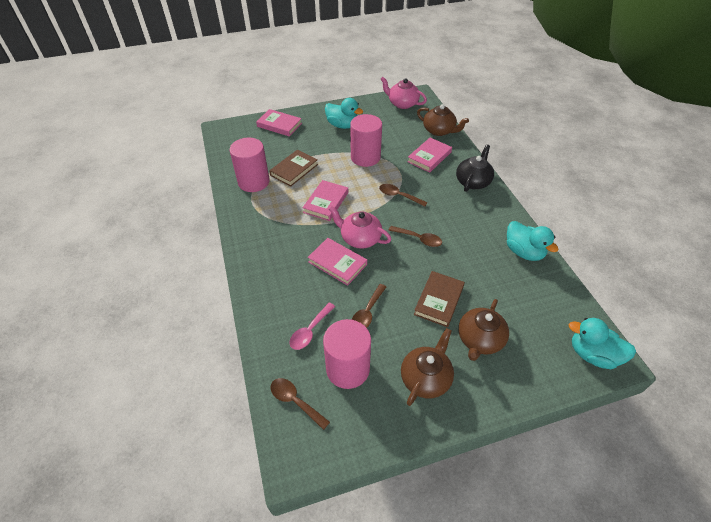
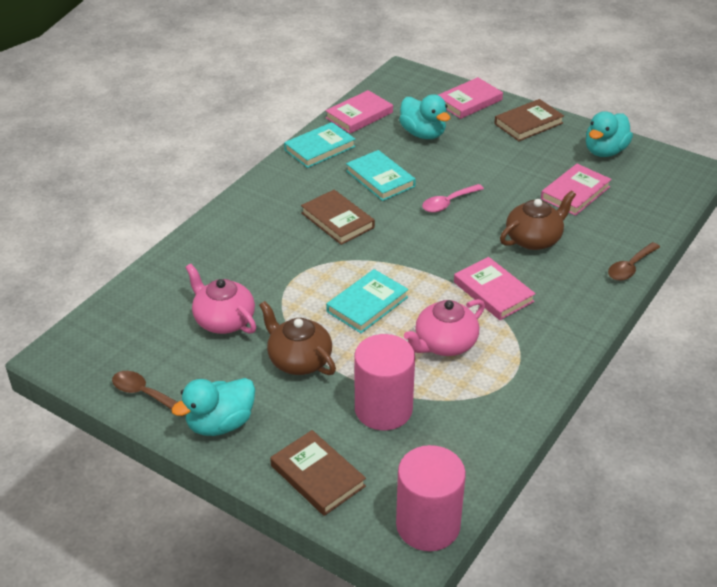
black teapot: [456,144,494,192] = 1 -> none = 0
brown book: [269,150,318,187] [414,271,465,327] = 2 -> [270,430,366,516] [301,190,375,245] [494,99,564,141] = 3
brown spoon: [270,378,330,430] [352,284,386,328] [379,184,428,207] [388,226,442,247] = 4 -> [112,371,184,416] [608,242,660,281] = 2
brown teapot: [401,328,454,406] [417,104,469,136] [458,299,509,361] = 3 -> [259,301,336,375] [500,190,576,250] = 2
pink cylinder: [229,138,270,192] [323,319,371,389] [350,114,382,167] = 3 -> [354,334,415,430] [396,445,466,551] = 2
turquoise book: none = 0 -> [284,122,356,168] [326,269,409,333] [346,150,416,201] = 3

